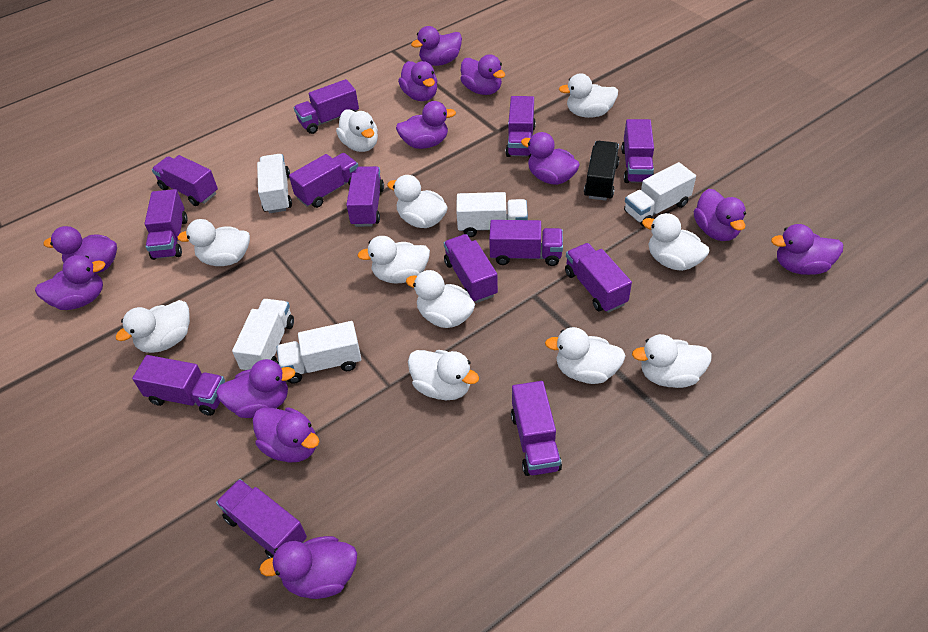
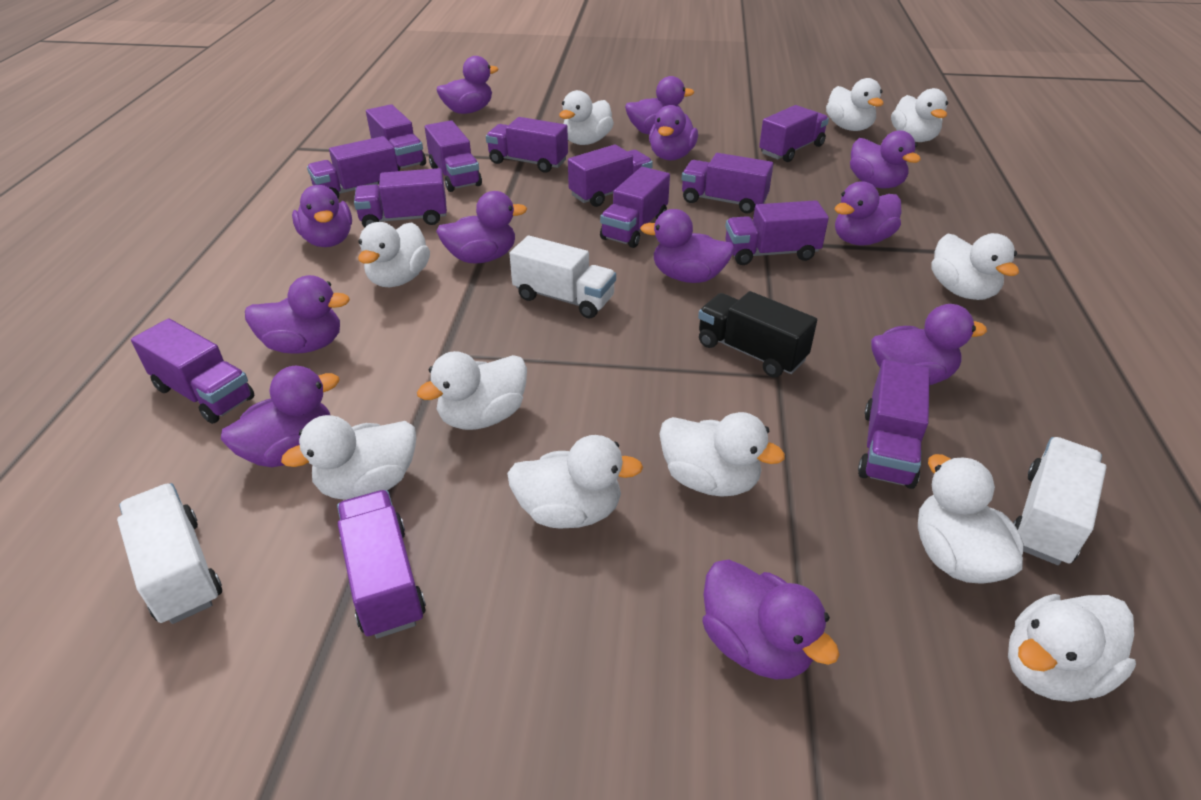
white truck: [232,299,294,370] [257,154,292,213] [276,321,361,384] [456,192,528,237] [624,162,696,227] = 5 -> [117,483,222,624] [509,236,616,318] [1013,437,1106,565] = 3

